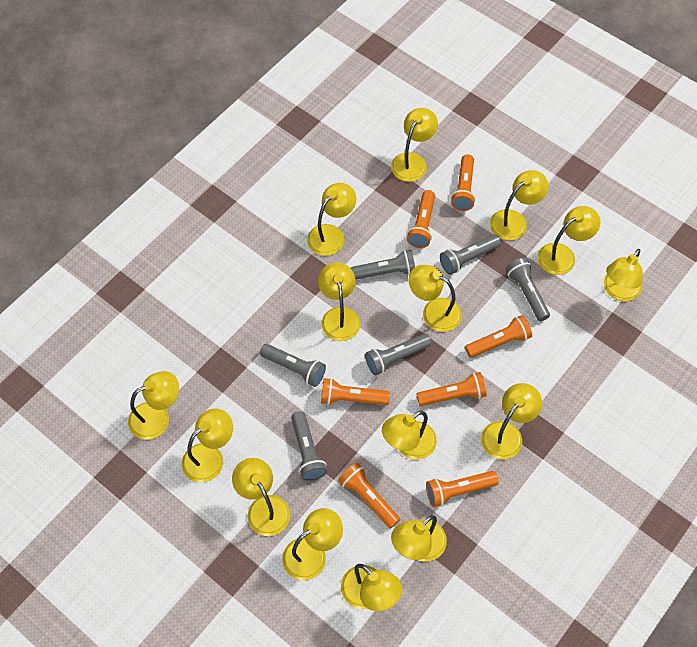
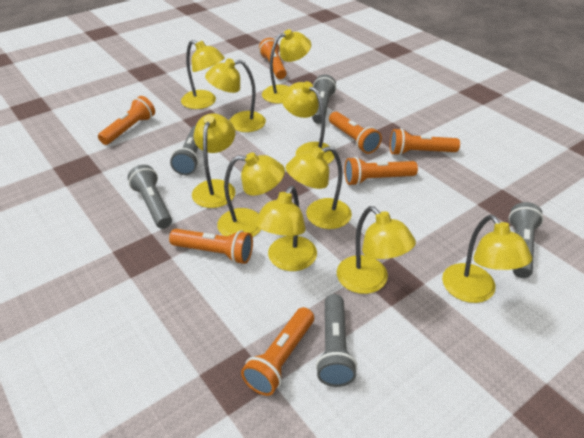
grey flashlight: [260,344,326,387] [291,411,327,481] [351,250,415,280] [365,334,431,375] [440,234,501,275] [506,258,550,321] = 6 -> [128,165,172,229] [170,126,199,175] [312,75,336,124] [316,294,357,387] [509,202,544,278] = 5
yellow lamp: [128,371,179,440] [182,408,233,483] [232,458,290,536] [282,508,343,580] [307,183,356,256] [318,262,360,341] [341,564,402,611] [382,411,437,459] [391,108,438,182] [391,515,447,562] [409,265,462,332] [481,383,542,459] [490,170,548,240] [537,206,600,275] [603,249,643,302] = 15 -> [181,40,225,109] [192,113,235,208] [205,58,266,132] [217,152,285,237] [255,186,317,271] [262,29,311,104] [282,81,335,164] [286,146,352,229] [337,206,416,294] [442,215,532,303] = 10

